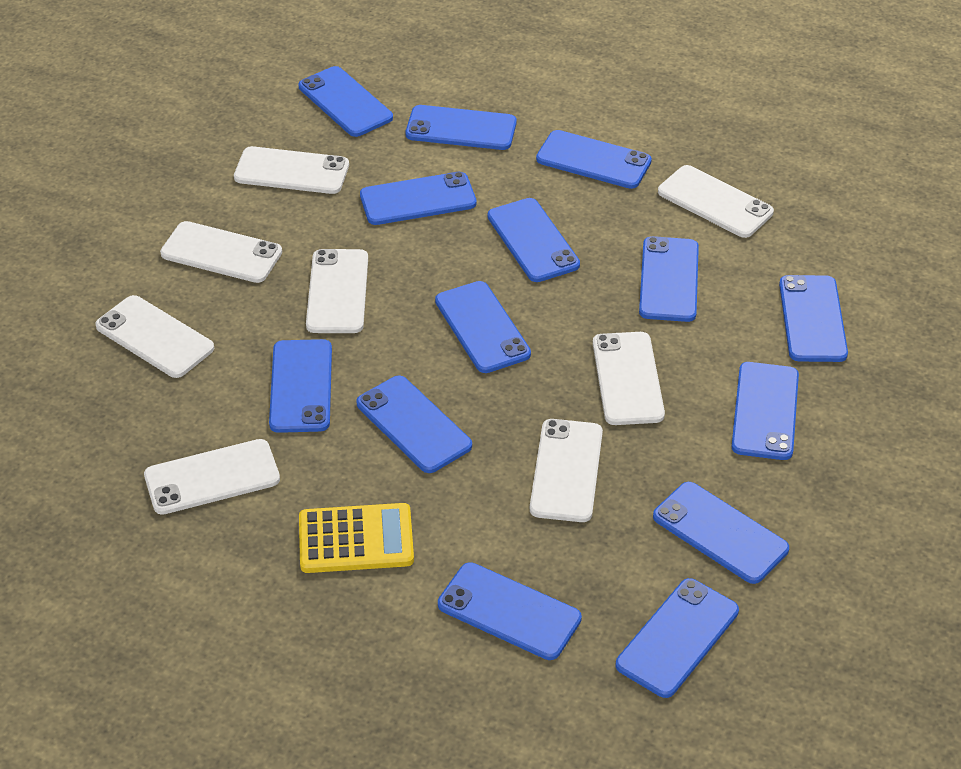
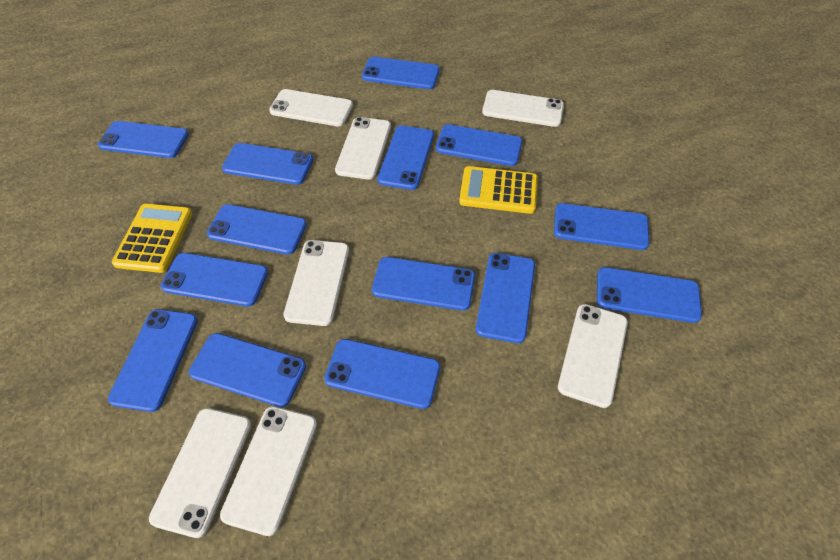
white phone: [95,295,214,378] [144,439,280,515] [160,221,282,283] [234,146,349,194] [306,249,368,333] [530,419,603,522] [593,332,665,425] [658,165,774,238] = 8 -> [149,408,251,538] [220,406,317,536] [269,89,353,126] [283,240,349,326] [335,117,391,180] [482,90,564,127] [558,304,628,408] = 7
yellow calculator: [299,503,414,573] = 1 -> [112,204,192,273] [459,166,538,214] = 2

